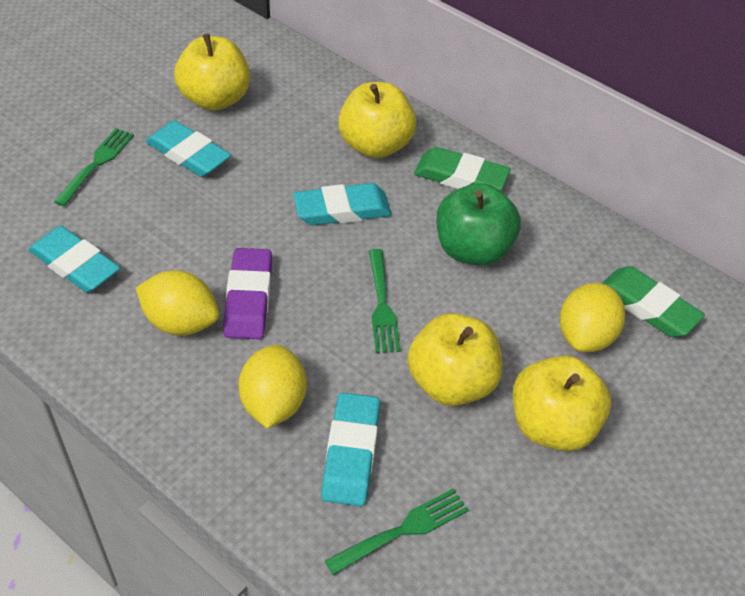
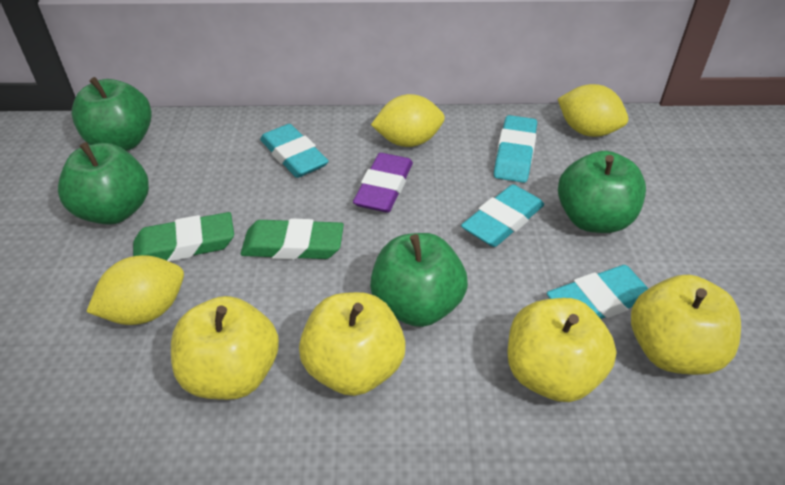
green apple: [436,183,521,266] = 1 -> [58,142,149,225] [72,77,152,151] [370,233,468,327] [558,151,646,233] = 4
green fork: [54,128,134,206] [325,489,468,575] [369,249,401,353] = 3 -> none = 0

